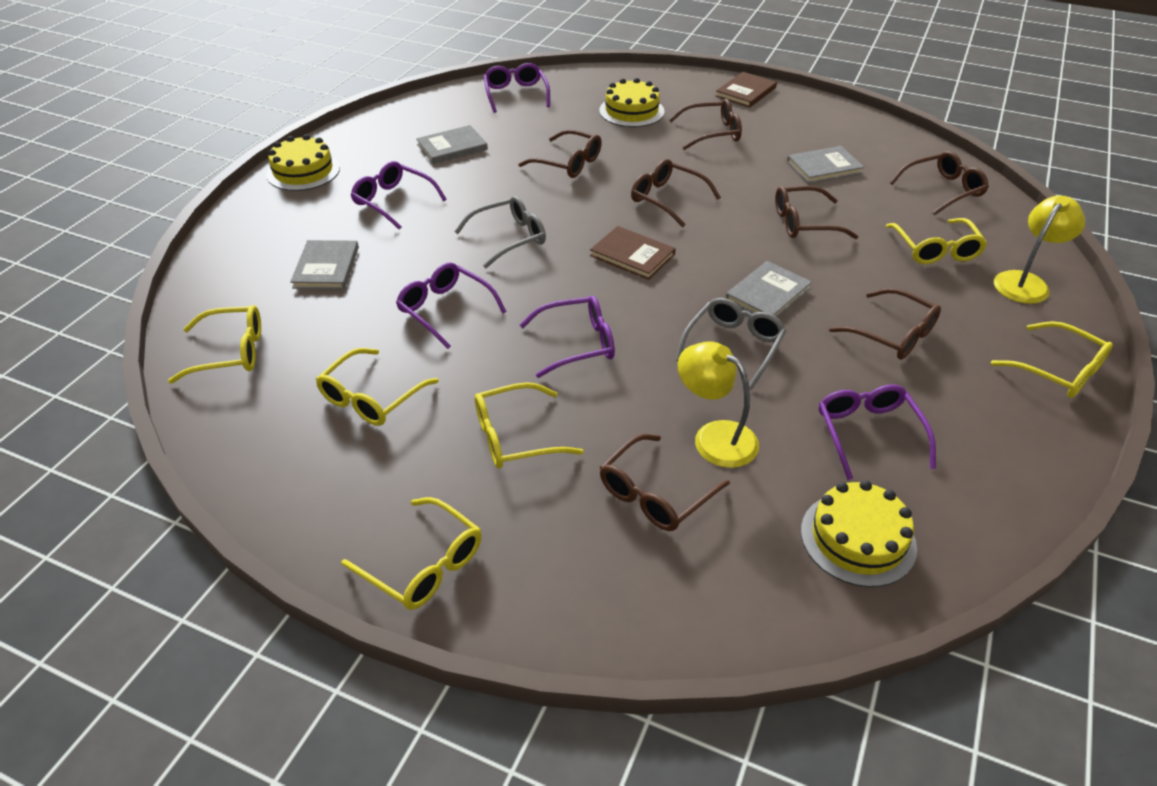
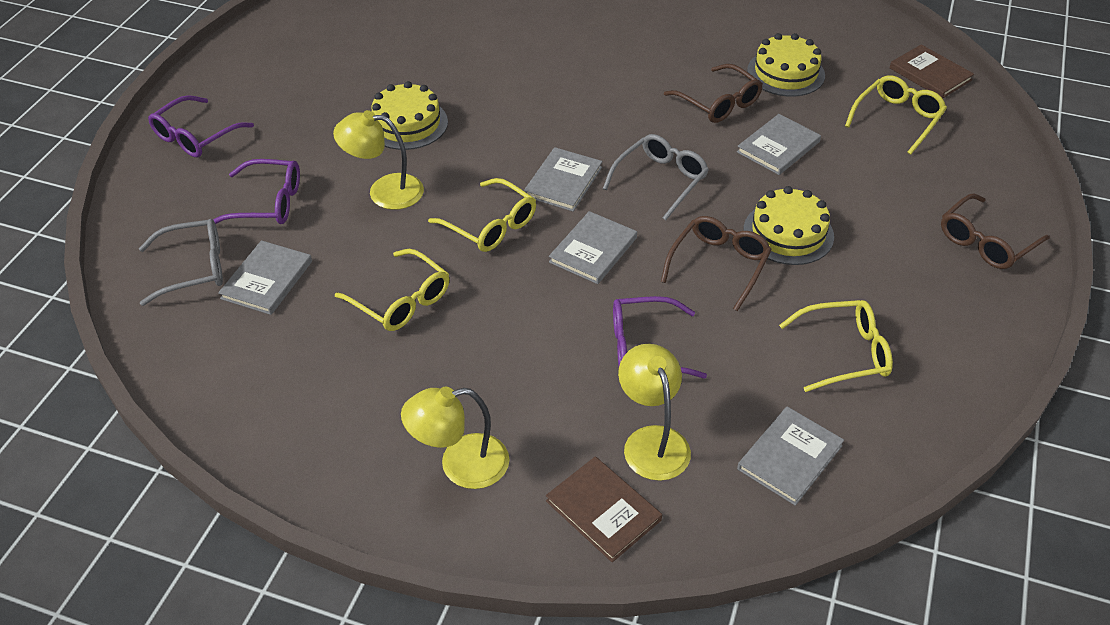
brown glasses: [518,130,602,178] [600,434,730,531] [631,159,721,227] [669,99,742,150] [775,186,859,239] [829,288,941,360] [890,151,989,216] = 7 -> [661,216,772,311] [664,64,763,123] [941,193,1050,269] = 3
grey book: [290,240,359,289] [416,125,488,164] [726,261,812,317] [787,146,864,184] = 4 -> [218,240,312,315] [524,147,603,212] [549,211,637,284] [737,114,821,175] [737,406,844,506] = 5
purple glasses: [351,161,447,230] [396,262,507,349] [483,63,550,113] [520,296,615,378] [819,385,936,480] = 5 -> [148,95,254,157] [213,159,300,224] [613,296,707,379] = 3
yellow glasses: [168,305,261,384] [316,348,439,426] [342,497,482,610] [475,382,584,469] [886,218,987,264] [991,321,1113,398] = 6 -> [335,249,449,331] [428,178,536,252] [779,300,893,392] [845,75,947,155] = 4
yellow lamp: [678,342,759,468] [994,195,1085,304] = 2 -> [333,110,424,210] [401,387,509,489] [618,344,691,481] = 3

